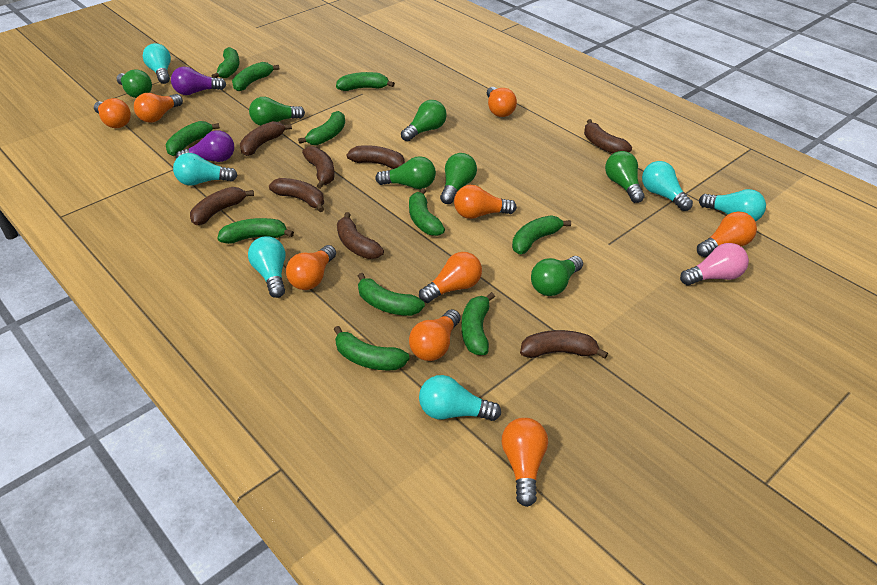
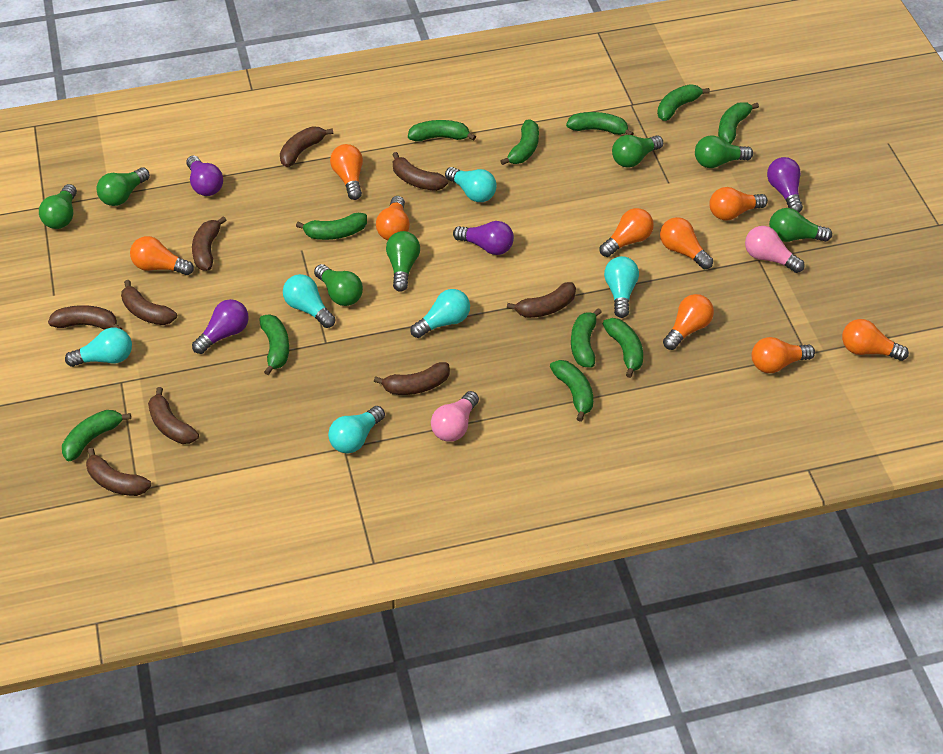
brown banana: [190,187,254,225] [240,121,292,156] [269,178,324,212] [302,146,335,189] [337,212,384,259] [347,145,405,169] [520,330,608,359] [584,119,632,154] = 8 -> [48,305,122,330] [86,448,151,496] [121,280,177,325] [148,387,199,444] [192,216,226,271] [280,126,333,167] [374,362,450,395] [393,152,448,191] [507,282,576,318] = 9
pink light bulb: [680,243,749,285] = 1 -> [431,391,479,442] [745,226,805,273] = 2
purple light bulb: [171,67,226,95] [176,130,234,162] = 2 -> [186,155,223,196] [192,299,249,354] [453,221,514,255] [767,157,803,212] = 4

